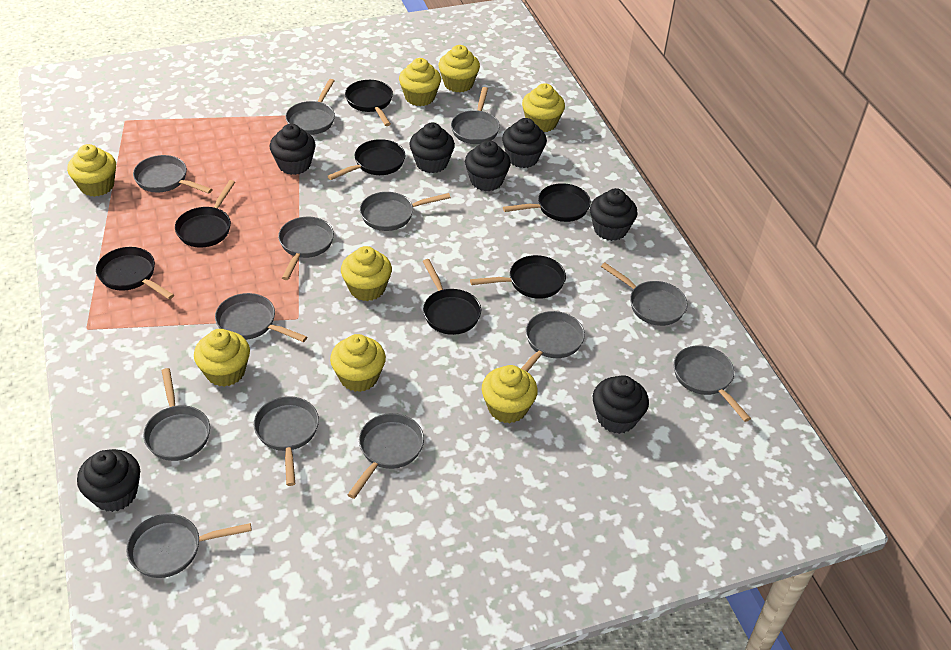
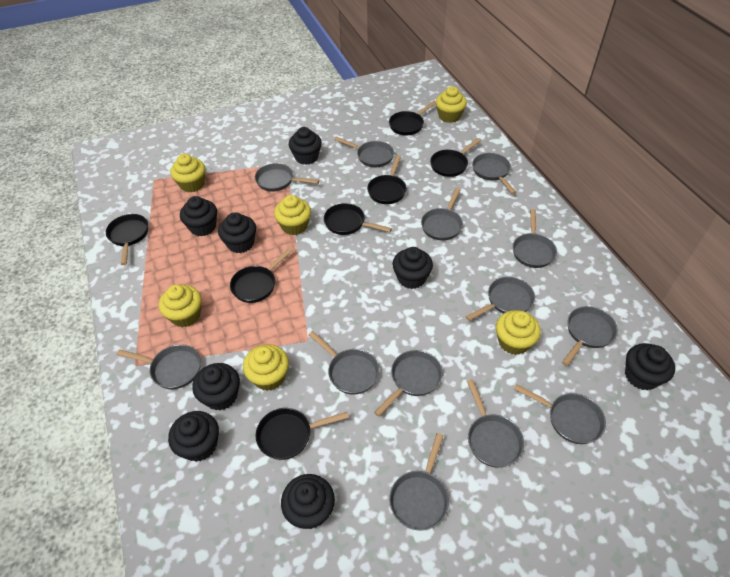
black cupcake: [77,449,140,512] [270,124,316,175] [410,123,455,173] [465,140,511,191] [502,118,547,168] [590,188,638,241] [593,375,649,434] = 7 -> [168,411,219,462] [180,196,217,236] [192,363,240,411] [218,212,256,253] [281,474,335,529] [289,127,322,165] [392,247,433,289] [625,343,675,390] = 8
yellow cupcake: [67,144,116,197] [194,329,250,387] [330,334,386,392] [341,246,392,301] [399,58,441,106] [438,45,480,92] [482,365,538,423] [522,83,565,132] = 8 -> [159,284,202,327] [170,154,205,192] [243,344,289,391] [274,195,311,235] [436,86,467,123] [496,310,541,355] = 6

